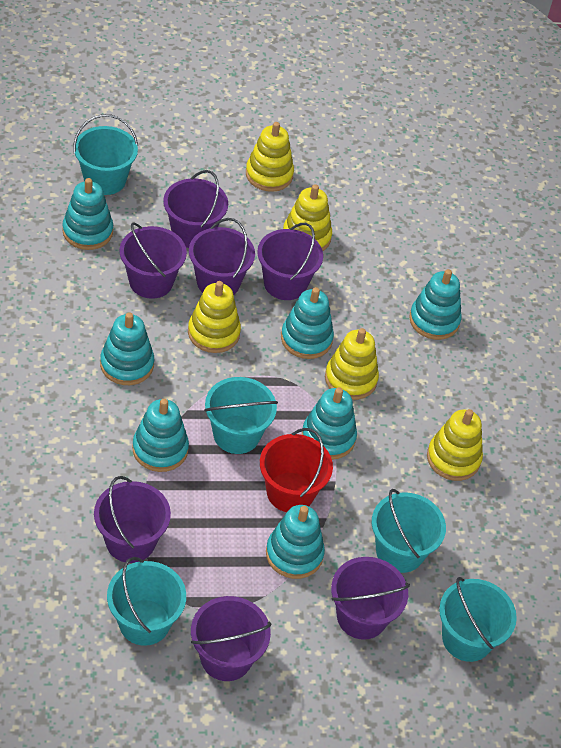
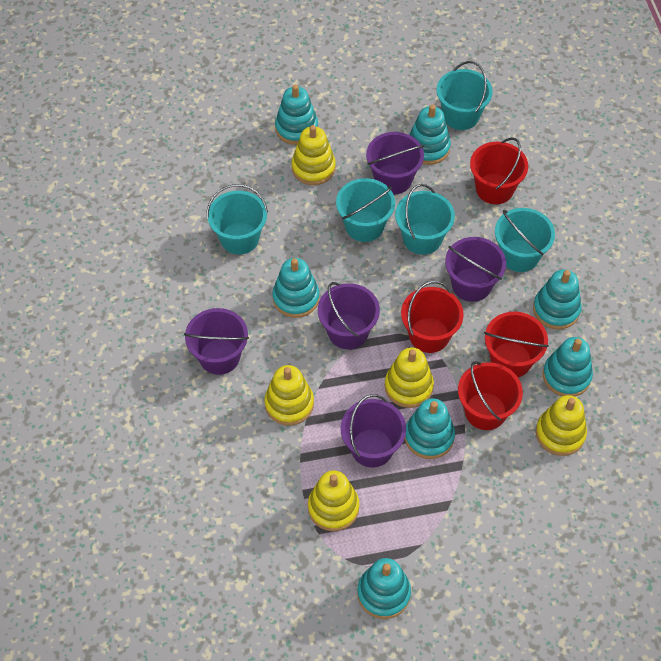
purple bucket: [94,476,171,563] [120,222,187,299] [163,170,228,248] [189,218,255,295] [191,596,272,681] [257,223,323,300] [331,557,410,640] = 7 -> [184,308,249,375] [318,282,380,349] [341,394,406,468] [366,132,424,194] [445,237,506,302] = 5
red bucket: [260,428,333,512] = 1 -> [401,281,464,353] [458,361,523,430] [470,138,528,204] [484,312,549,377] = 4

